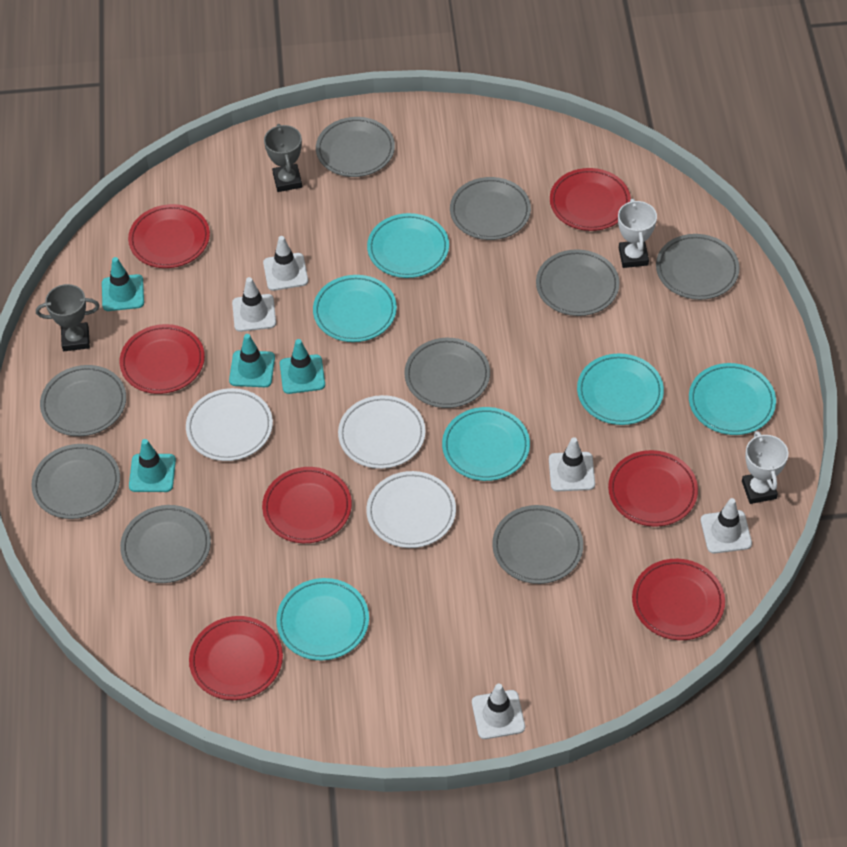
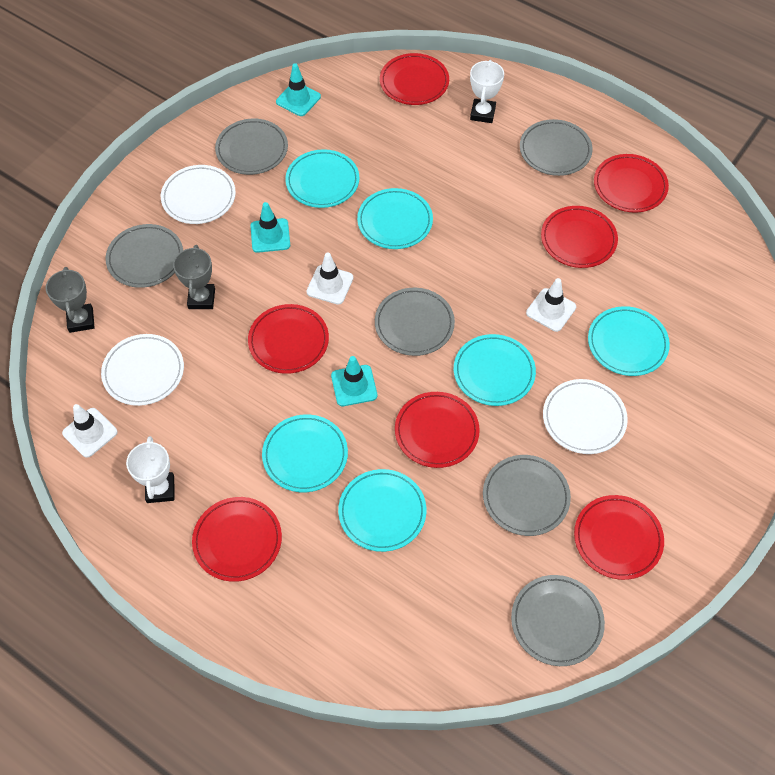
grey plate: [31,444,120,519] [40,365,126,436] [120,505,211,583] [316,117,395,177] [404,338,490,408] [450,177,531,240] [492,505,583,584] [536,249,620,316] [656,234,739,300] = 9 -> [106,224,183,288] [215,119,288,175] [375,288,455,356] [483,455,571,536] [511,575,605,666] [520,119,593,176] = 6
turquoise traffic cone: [102,257,144,311] [129,439,176,492] [229,334,275,387] [280,339,325,394] = 4 -> [250,202,290,253] [276,63,321,116] [331,356,377,406] = 3
white traffic cone: [232,277,276,332] [263,236,308,291] [472,684,525,739] [549,437,595,491] [701,498,752,553] = 5 -> [62,404,118,458] [306,253,354,305] [526,278,576,332] = 3

